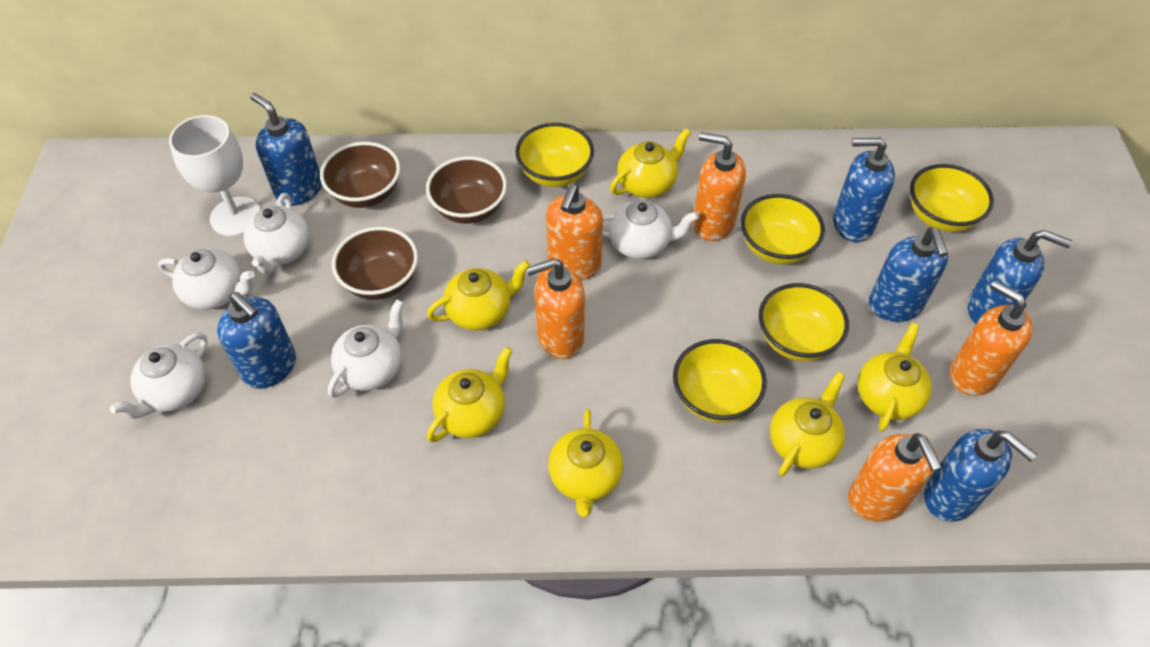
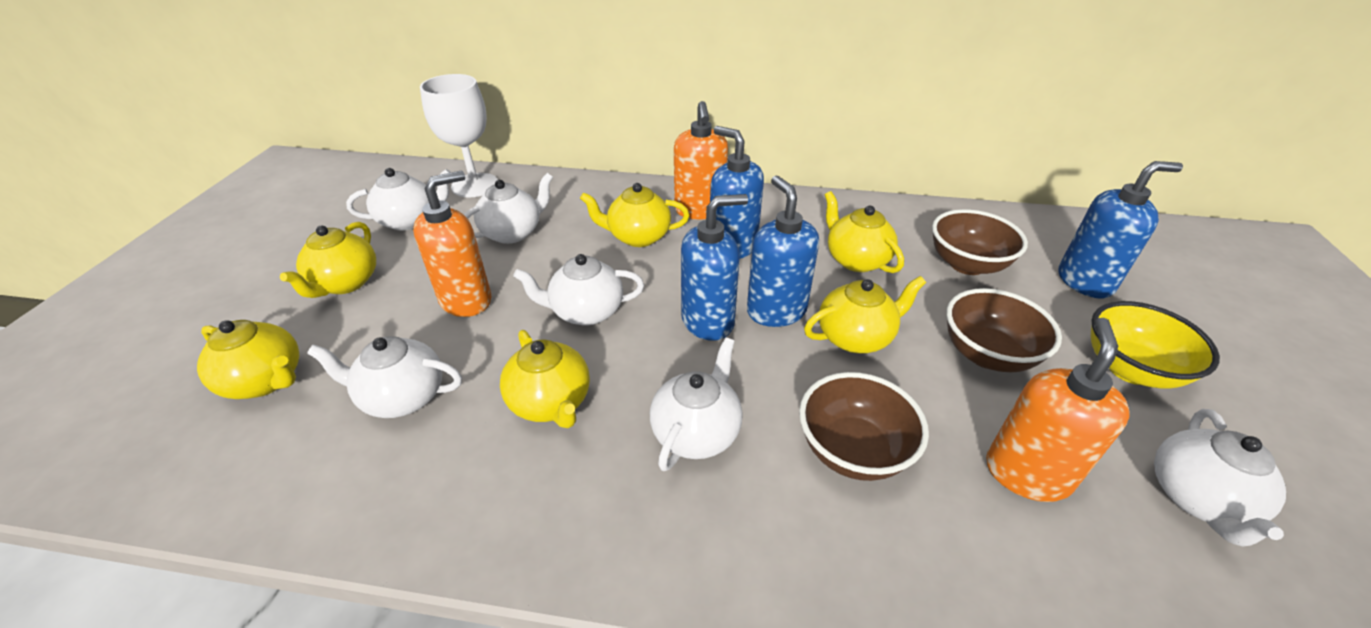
blue soap dispenser: [217,292,296,389] [250,93,322,206] [833,138,895,242] [869,227,948,322] [924,429,1037,522] [967,230,1072,324] = 6 -> [681,194,748,341] [710,126,764,259] [747,176,819,327] [1059,161,1183,299] = 4
orange soap dispenser: [526,258,585,359] [546,184,603,280] [693,132,746,241] [848,433,942,522] [949,280,1033,396] = 5 -> [413,171,492,317] [674,101,728,220] [986,318,1130,502] = 3
white teapot: [110,332,208,419] [158,248,255,310] [243,193,310,274] [328,299,404,398] [602,200,699,259] = 5 -> [307,336,462,418] [346,168,451,231] [464,173,553,244] [513,254,644,326] [650,337,743,471] [1154,409,1286,547] = 6
yellow bowl: [515,123,594,187] [673,339,767,422] [741,194,825,264] [759,283,849,361] [910,164,994,232] = 5 -> [1091,301,1220,389] = 1

